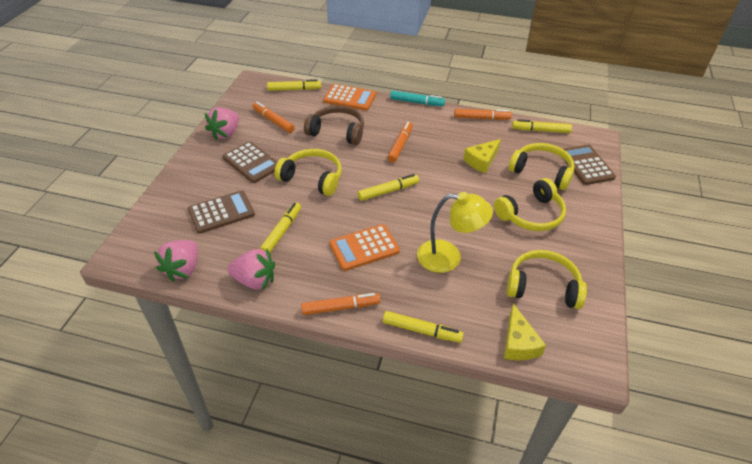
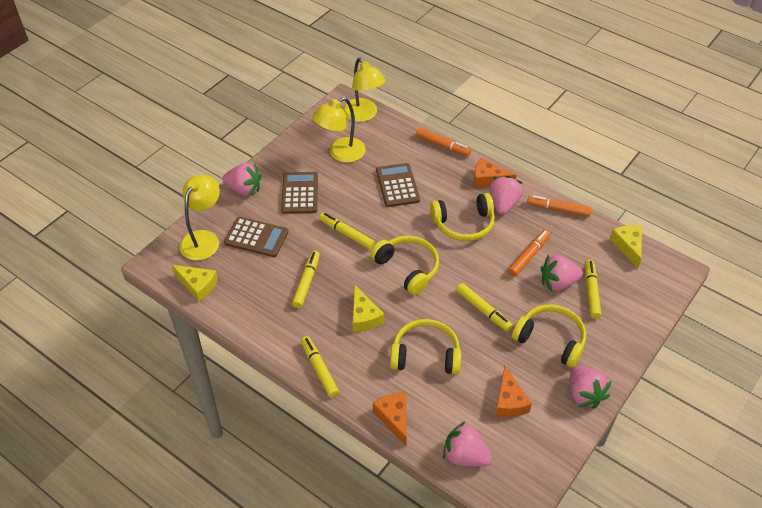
brown headphones: [304,105,364,145] = 1 -> none = 0
orange calculator: [323,84,376,110] [329,224,400,271] = 2 -> none = 0
orange cheese: none = 0 -> [373,392,407,446] [474,158,517,187] [495,366,532,417] = 3
orange marker: [252,102,295,133] [301,293,380,315] [387,122,413,163] [454,109,512,120] = 4 -> [416,128,471,156] [508,230,550,277] [527,195,592,217] = 3
pink strawberry: [154,240,198,282] [205,107,239,140] [228,249,275,290] = 3 -> [223,163,261,196] [443,421,492,467] [489,175,523,215] [541,254,583,292] [570,366,611,409] = 5
turquoise marker: [390,90,445,106] = 1 -> none = 0
yellow cheese: [463,139,501,173] [504,304,546,360] = 2 -> [172,265,218,302] [352,285,384,332] [610,225,642,268] = 3
yellow lamp: [417,192,493,273] = 1 -> [179,175,220,260] [312,97,366,163] [343,58,386,122] = 3

